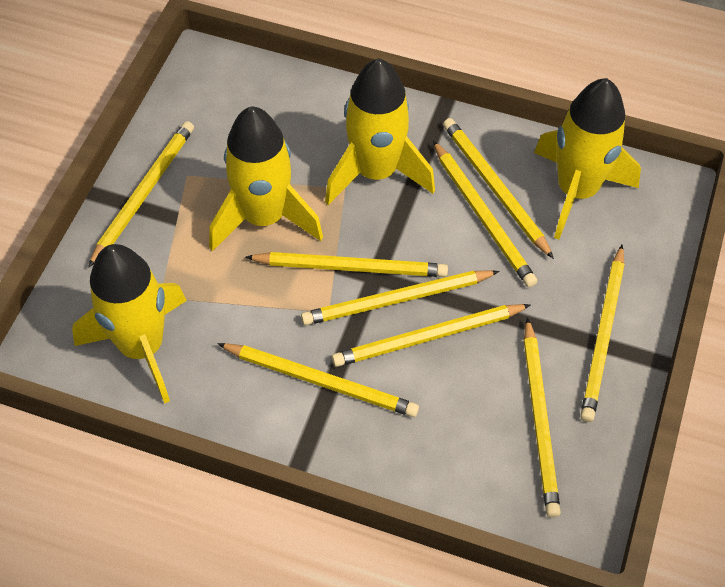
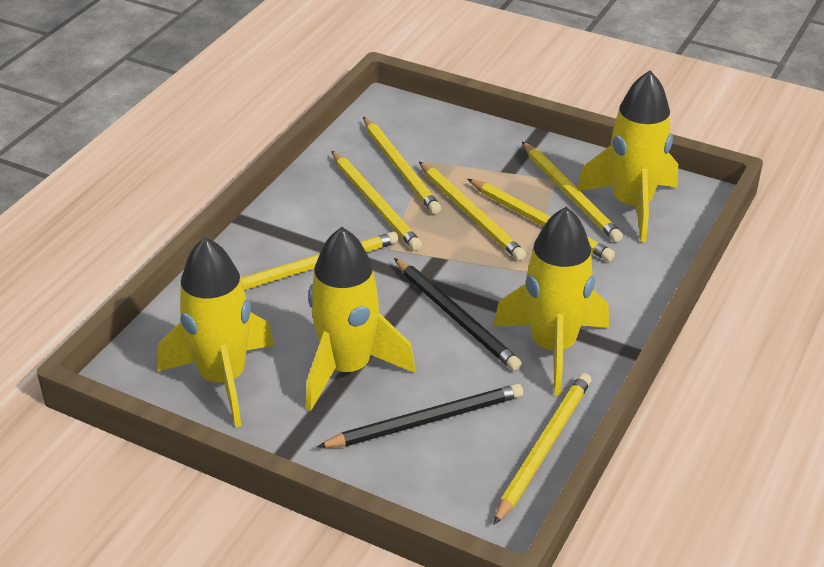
black pencil: none = 0 -> [317,384,523,448] [394,258,522,371] = 2
yellow pencil: [88,121,194,268] [218,343,419,417] [245,252,448,277] [301,270,500,325] [332,304,531,367] [433,141,538,287] [443,118,554,259] [524,317,561,517] [580,245,624,422] = 9 -> [241,232,399,290] [332,151,422,251] [363,117,441,214] [419,162,526,261] [468,179,615,261] [493,373,591,525] [522,142,623,242] = 7

